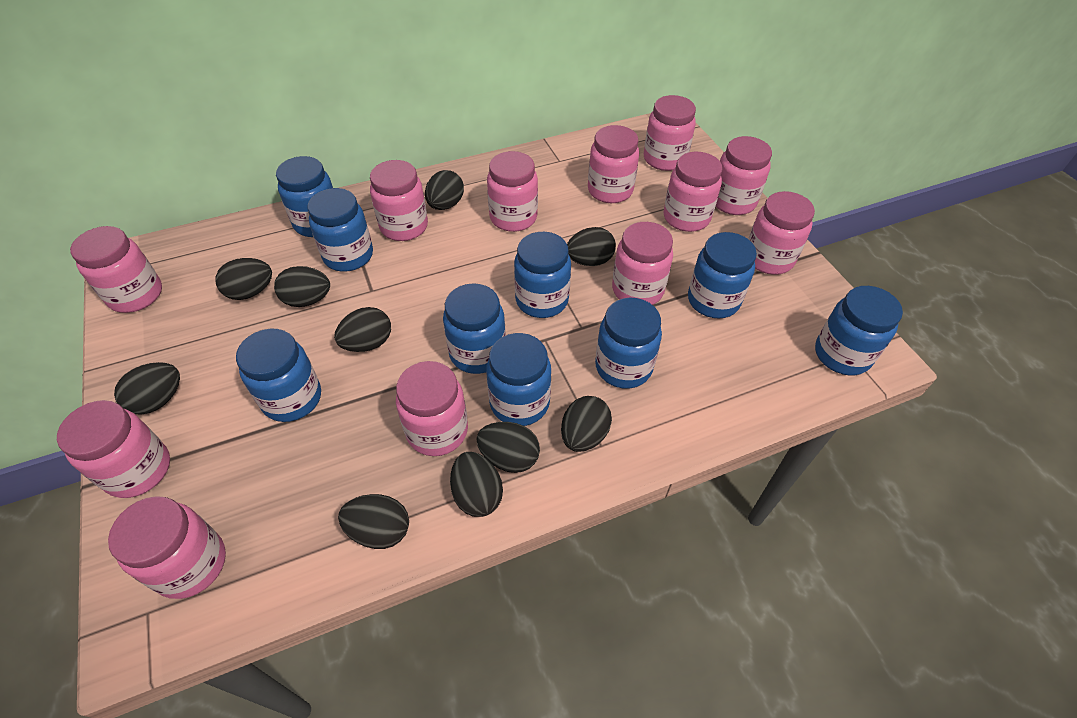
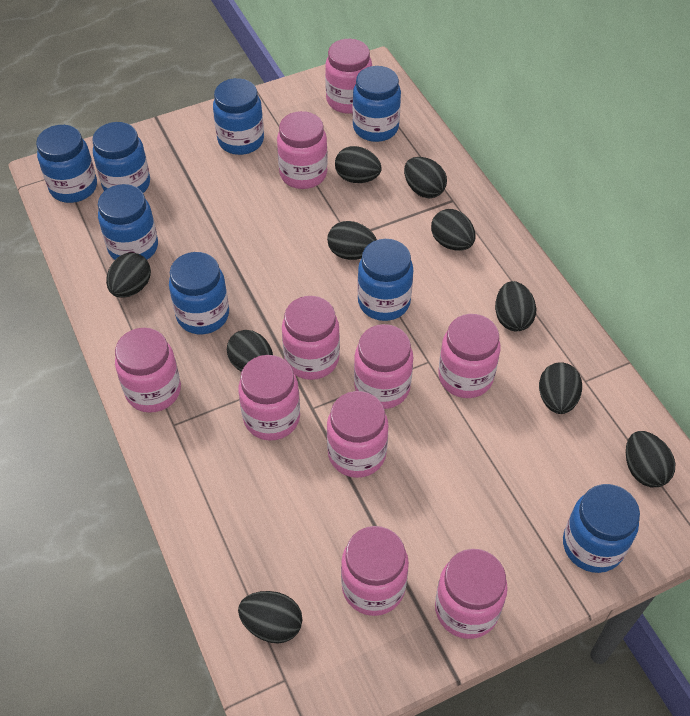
blue jar: [236,329,321,422] [276,156,333,237] [307,188,373,272] [443,283,506,374] [486,333,551,426] [514,232,571,318] [595,298,662,389] [688,232,757,318] [815,286,903,375] = 9 -> [36,125,97,203] [92,122,150,193] [98,184,158,260] [169,252,229,334] [213,78,264,155] [353,66,401,142] [357,239,413,321] [563,484,640,573] = 8
pink jar: [57,400,170,498] [70,226,162,313] [108,496,226,599] [370,160,428,241] [396,361,468,456] [487,151,538,232] [588,125,639,203] [612,222,673,305] [644,95,696,171] [664,152,722,232] [715,136,772,215] [748,191,815,275] = 12 -> [115,328,181,413] [238,355,300,441] [277,111,328,189] [282,296,340,380] [325,39,372,114] [327,391,388,478] [341,526,409,616] [354,324,413,409] [435,549,508,639] [438,314,501,398] = 10

